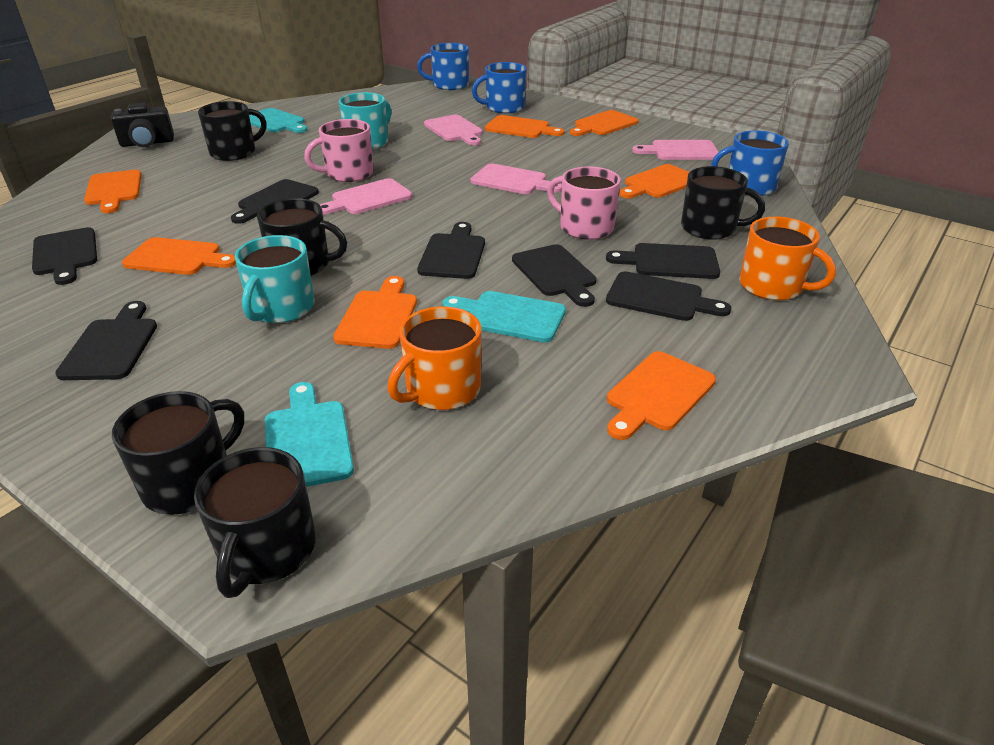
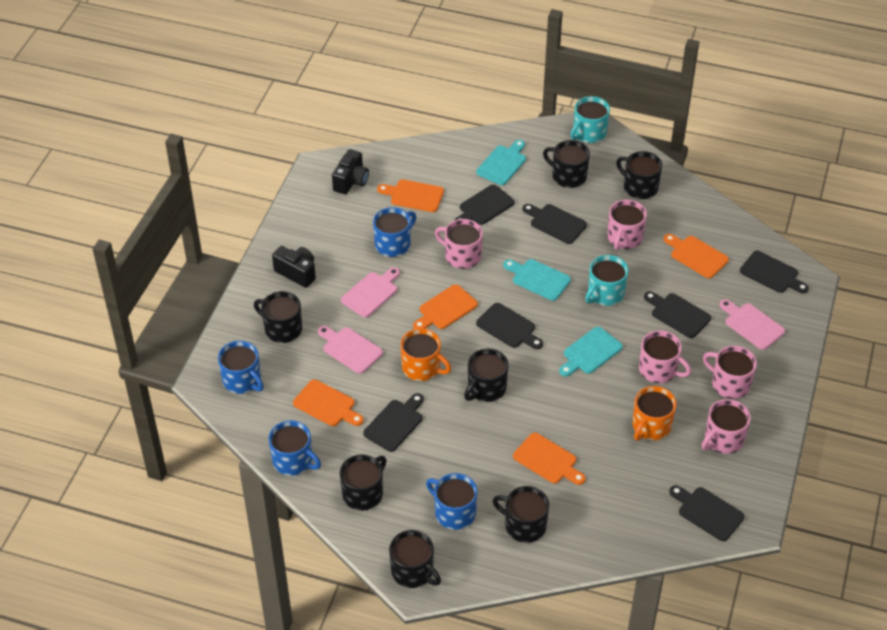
black camera: [111,103,174,147] = 1 -> [272,246,316,288] [332,149,369,194] = 2
black mug: [112,391,244,515] [194,447,316,598] [198,101,267,161] [257,198,347,276] [681,166,765,240] = 5 -> [254,291,302,343] [340,454,386,511] [389,530,441,588] [464,349,508,402] [493,486,549,543] [543,140,590,188] [616,151,662,199] = 7
blue mug: [417,43,469,90] [472,62,527,113] [711,130,789,196] = 3 -> [218,341,264,394] [269,420,321,476] [373,207,416,257] [426,473,478,530] = 4
orange cutting board: [84,170,142,213] [122,237,236,275] [333,276,417,349] [485,115,565,138] [570,110,639,136] [607,351,716,440] [619,164,689,198] = 7 -> [293,379,364,426] [377,179,444,212] [413,284,478,329] [513,433,586,485] [664,234,729,278] = 5
pink cutting board: [319,178,412,215] [424,115,483,145] [470,163,562,194] [632,140,718,160] = 4 -> [318,326,383,374] [341,267,400,318] [719,299,785,350] = 3
pink mug: [304,119,374,182] [547,166,621,240] = 2 -> [435,219,483,269] [607,200,647,250] [639,330,691,383] [702,399,751,454] [703,346,757,399] = 5

